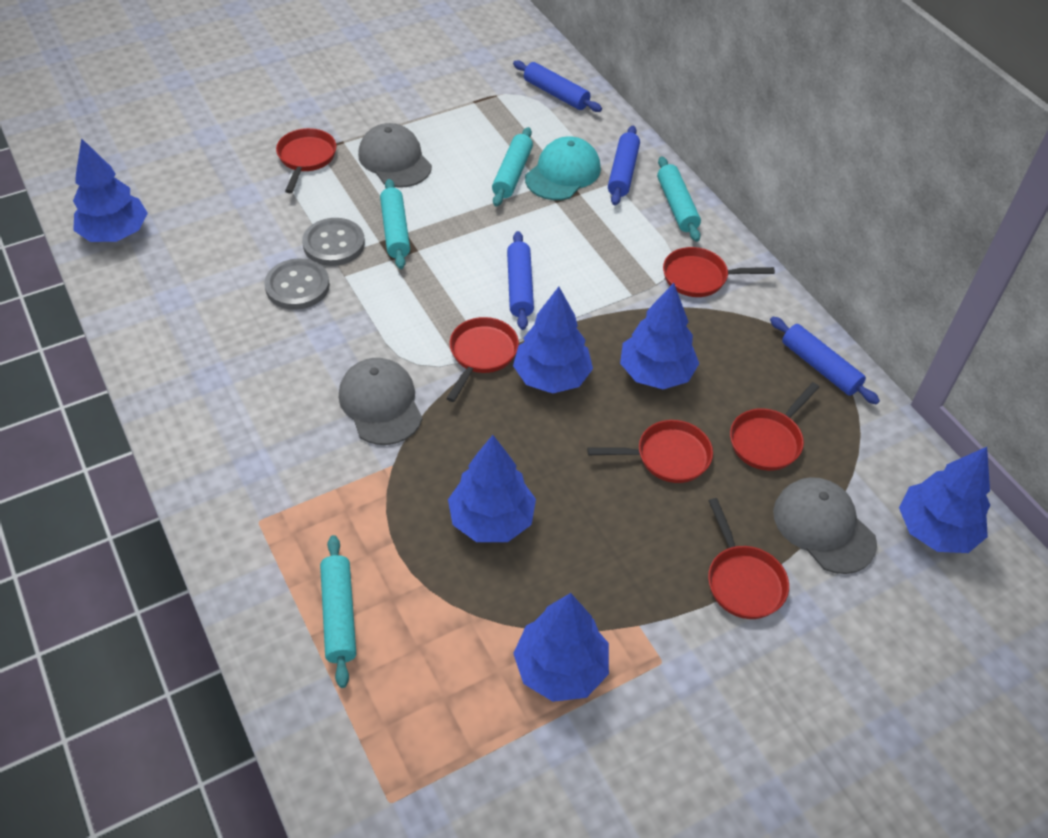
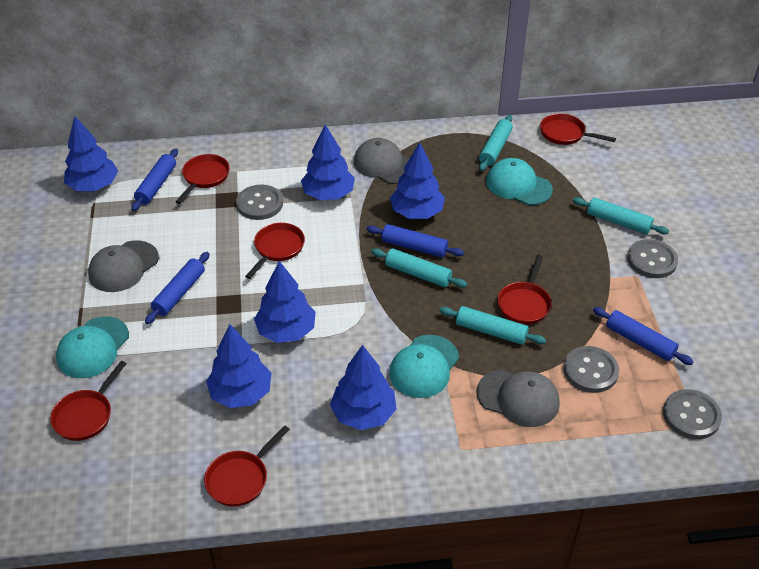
grey button: [264,258,330,310] [302,218,365,266] = 2 -> [236,185,283,220] [564,346,619,393] [627,239,678,278] [663,389,722,439] = 4
turquoise cap: [525,136,601,200] = 1 -> [56,316,129,378] [389,335,459,398] [486,158,553,205] = 3

